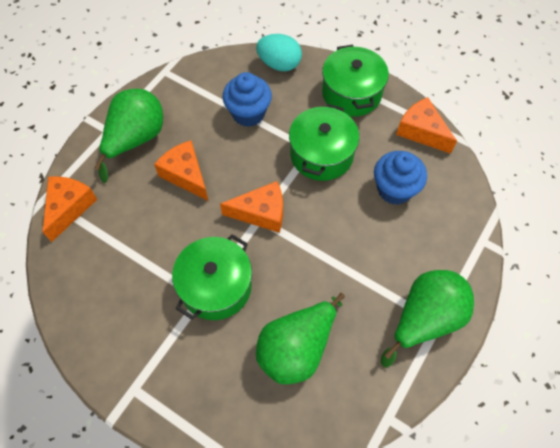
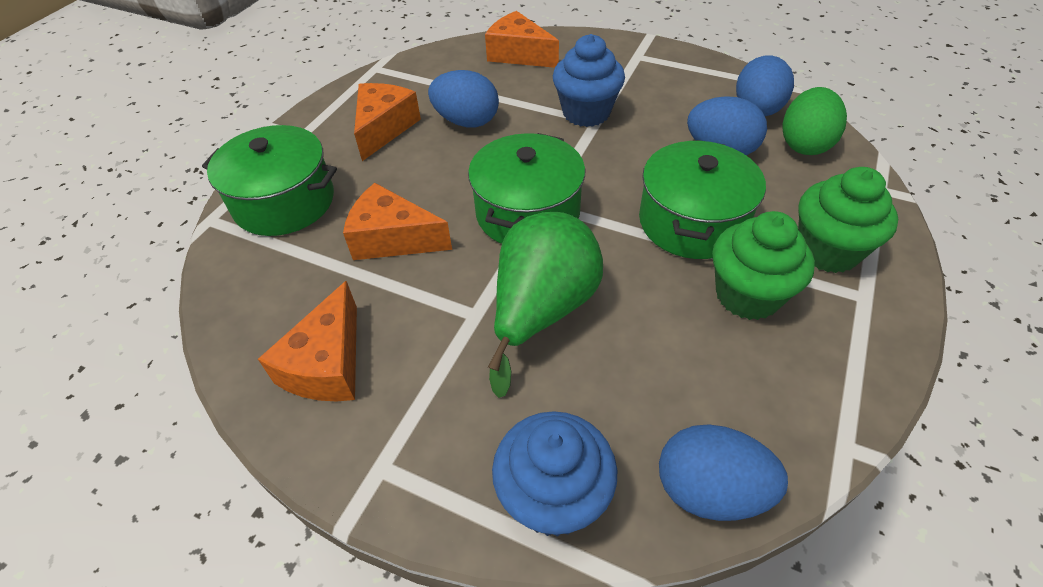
blue egg: none = 0 -> [428,70,499,128] [659,424,788,521] [687,96,767,155] [736,55,794,116] = 4
green cupcake: none = 0 -> [712,211,815,320] [798,167,898,273] = 2
green egg: none = 0 -> [783,87,847,155] = 1
green pear: [94,89,163,183] [256,293,345,384] [381,270,474,368] = 3 -> [488,212,603,398] = 1
turquoise egg: [256,34,302,71] = 1 -> none = 0

